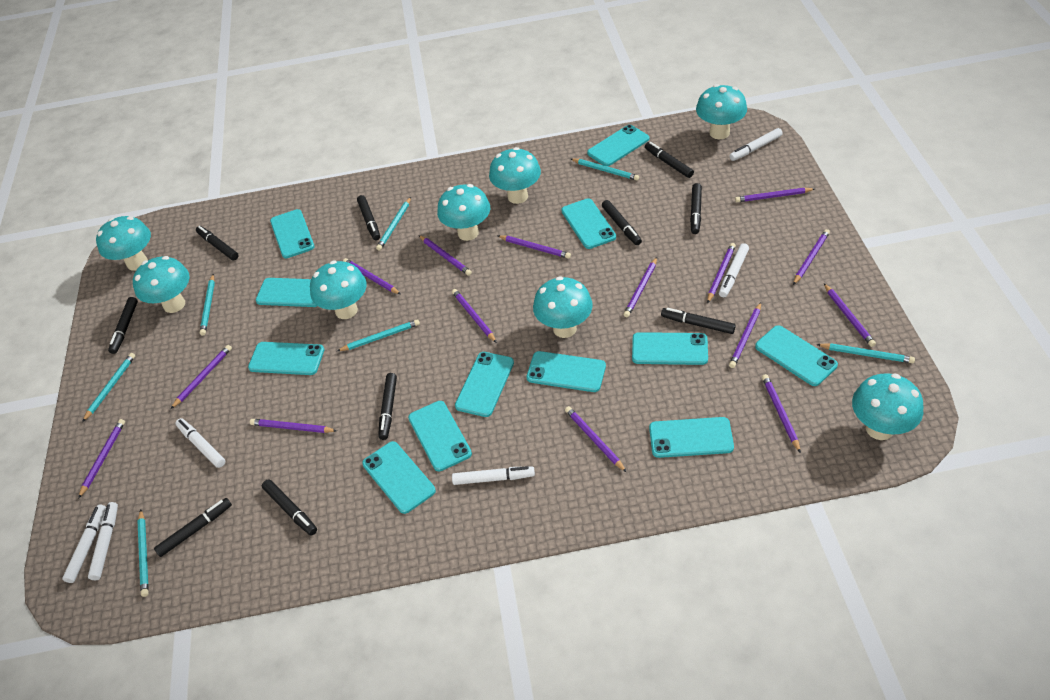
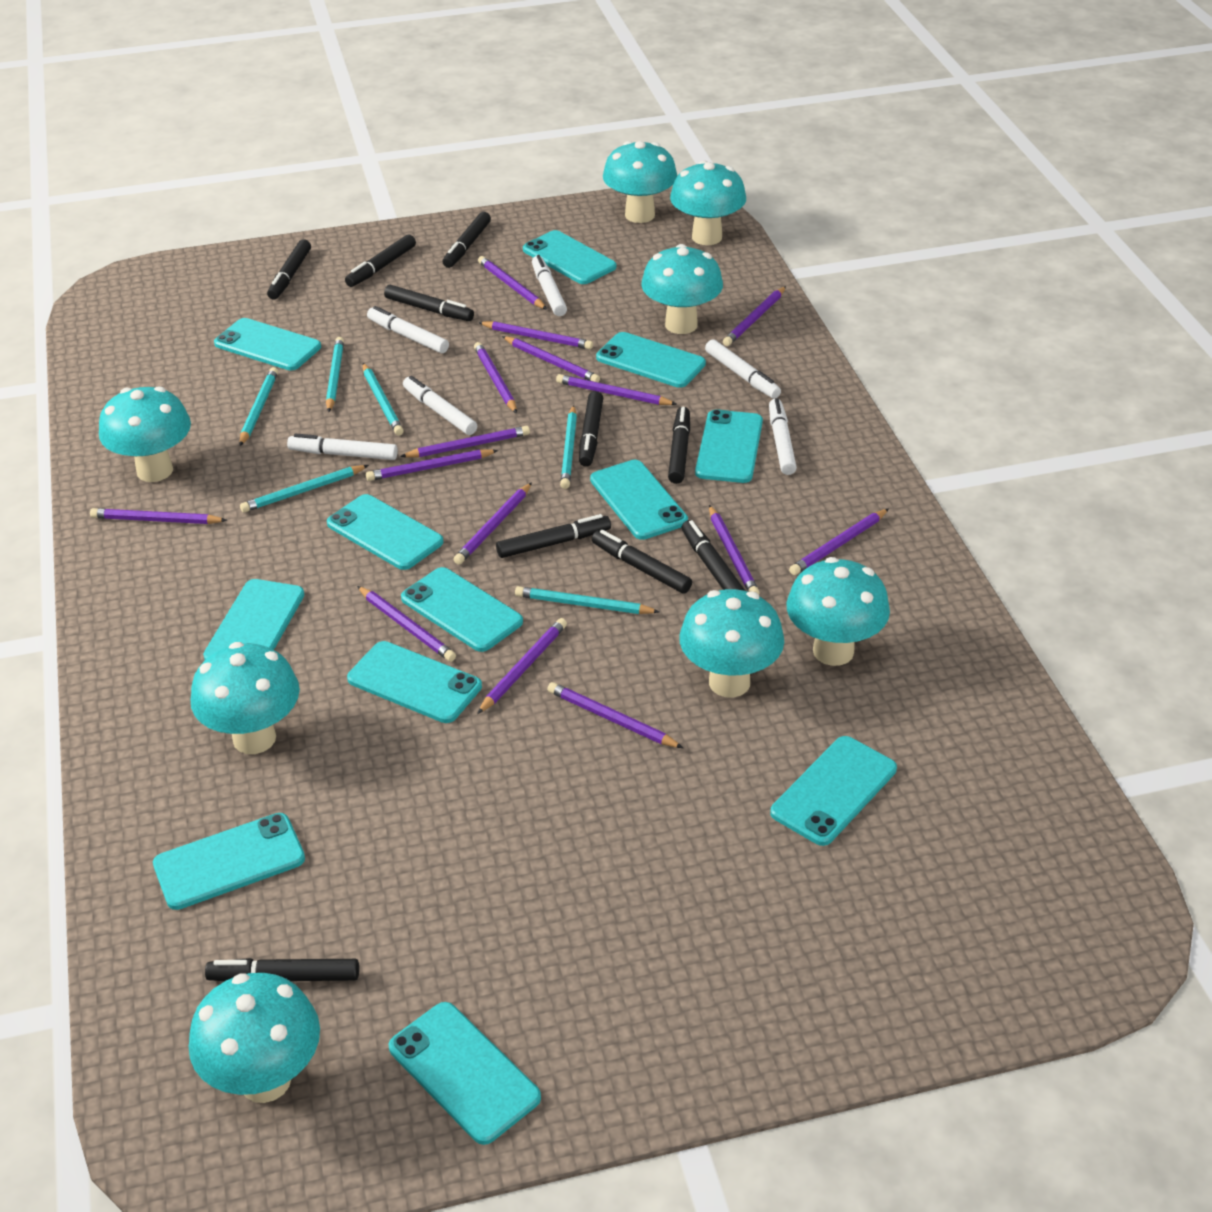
turquoise pencil: [82,353,135,422] [137,510,149,597] [200,274,215,335] [337,319,420,351] [376,197,411,251] [571,158,639,181] [816,343,915,363] = 7 -> [239,367,278,446] [240,465,369,513] [326,337,344,412] [363,363,404,435] [515,586,660,614] [560,405,577,489] = 6

